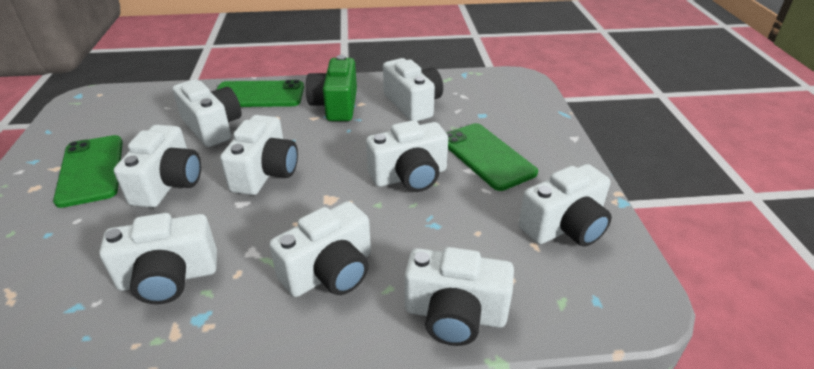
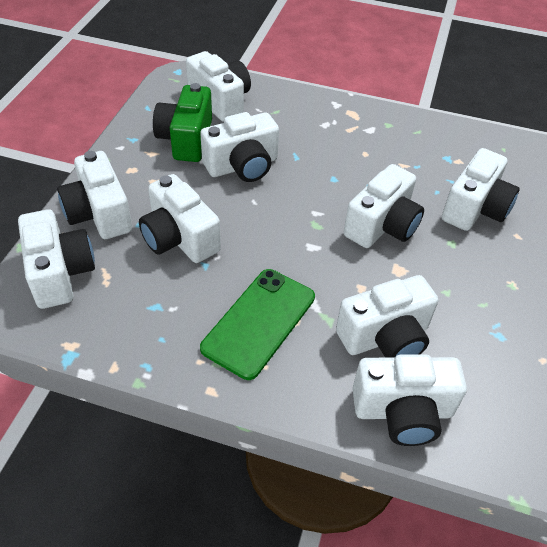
green phone: [53,135,123,208] [217,80,304,107] [447,123,538,191] = 3 -> [200,269,315,380] = 1

